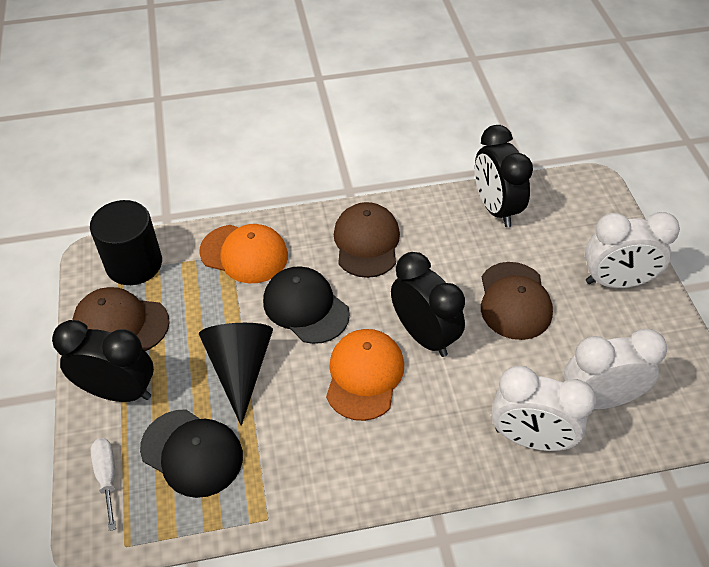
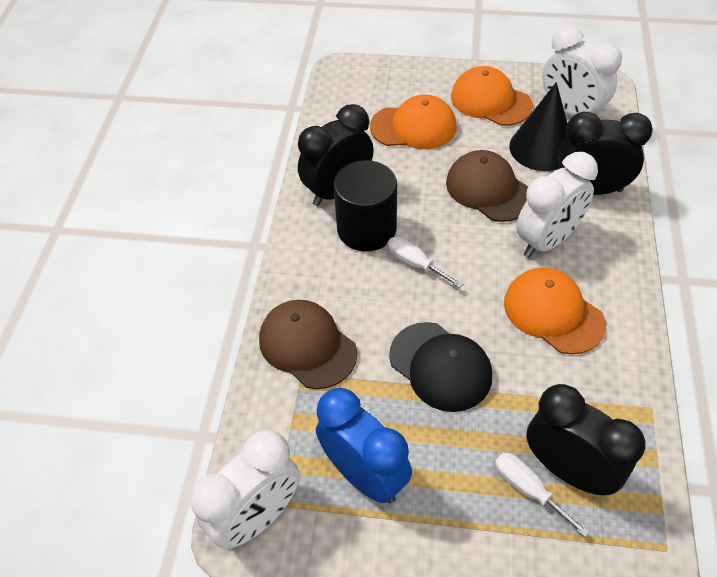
black cap: [140,409,243,498] [263,266,350,344] = 2 -> [389,322,492,412] = 1
blue clock: none = 0 -> [316,388,412,503] = 1
brown cap: [72,287,170,351] [334,202,400,278] [481,262,553,340] = 3 -> [259,300,357,389] [446,150,528,222] = 2
orange cap: [199,224,288,283] [326,329,404,421] = 2 -> [370,95,456,149] [451,66,533,126] [504,268,606,355] = 3
white screwdriver: [91,438,116,531] = 1 -> [387,237,463,288] [495,453,590,537] = 2

